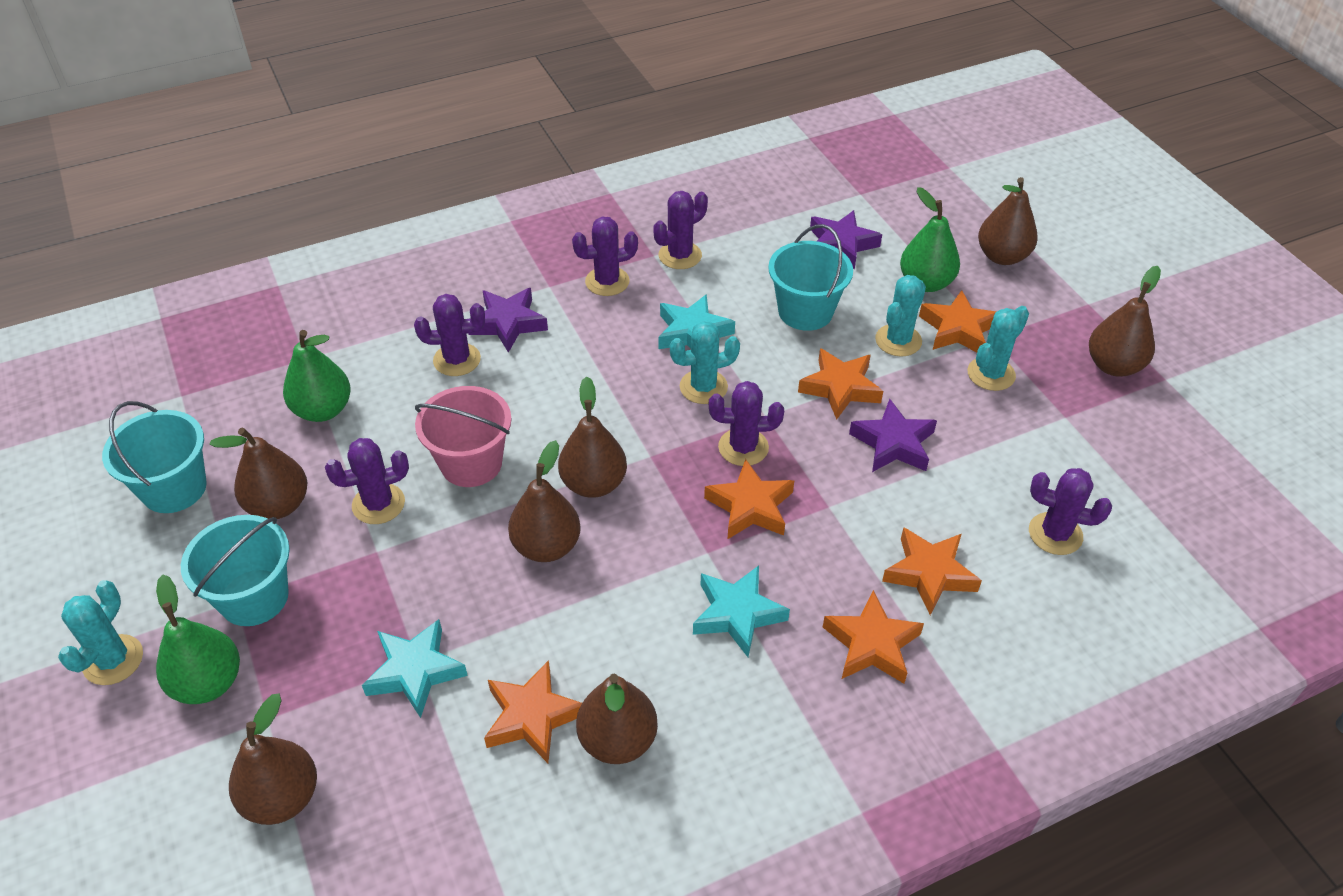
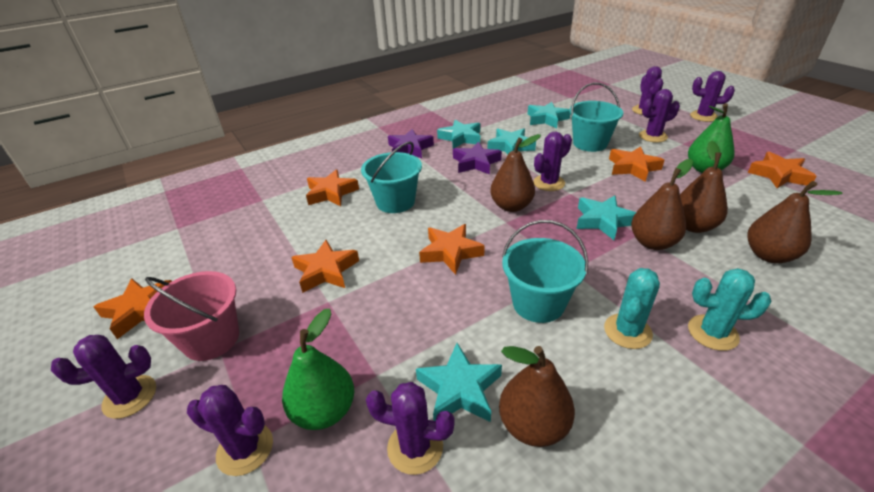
brown pear: [209,427,308,519] [229,694,317,825] [508,440,581,562] [558,377,627,498] [576,673,658,764] [978,177,1038,265] [1089,266,1161,377] = 7 -> [490,134,541,212] [499,346,575,447] [631,159,693,250] [680,141,728,233] [747,181,843,263] = 5
green pear: [156,575,240,704] [283,330,351,422] [900,187,960,292] = 3 -> [282,308,354,430] [688,104,734,173] = 2
purple cactus: [325,438,409,524] [414,294,485,376] [572,217,638,296] [653,191,708,269] [709,381,784,466] [1029,468,1112,555] = 6 -> [51,335,156,419] [187,385,273,476] [366,382,455,475] [533,131,572,191] [632,66,663,115] [639,89,680,143] [690,71,735,122] = 7
purple star: [468,288,548,353] [810,210,882,270] [849,399,937,472] = 3 -> [388,129,434,158] [453,142,502,175] = 2
turquoise cactus: [58,580,143,685] [670,321,740,404] [875,275,926,356] [967,306,1029,391] = 4 -> [604,268,660,349] [688,268,772,351] = 2
turquoise star: [362,619,468,718] [658,294,735,349] [693,566,790,657] = 3 -> [416,343,502,422] [437,120,480,149] [488,128,536,154] [528,102,570,128] [576,196,636,240] = 5

